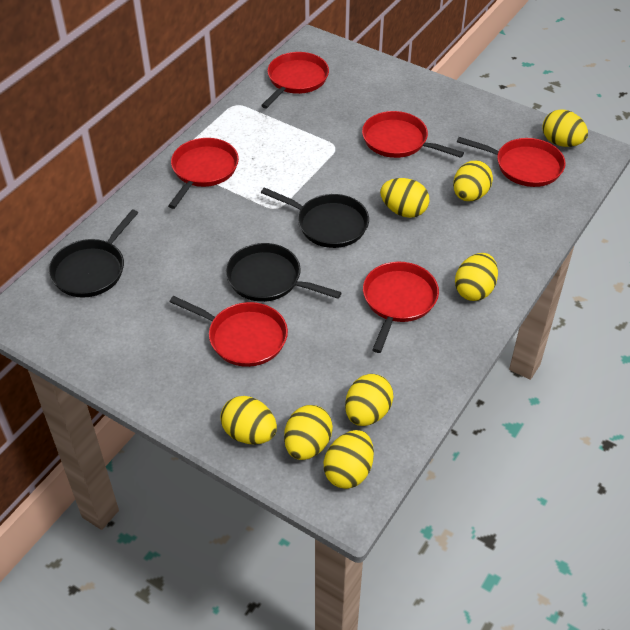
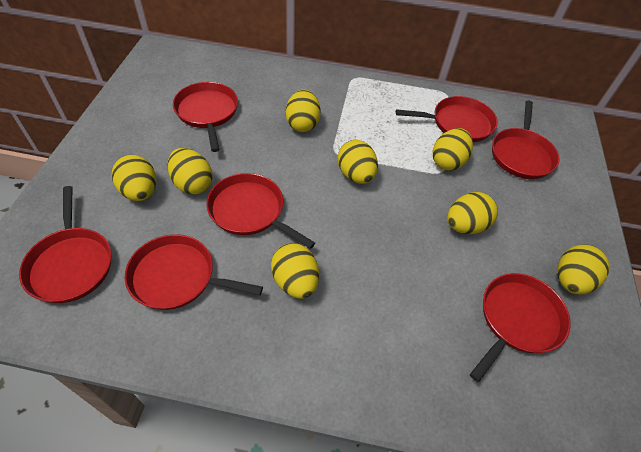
black pan: [49,209,138,298] [226,243,342,302] [261,187,369,248] = 3 -> none = 0
red pan: [168,138,239,209] [169,296,288,367] [261,52,329,108] [362,111,464,158] [363,262,439,353] [457,137,566,187] = 6 -> [19,186,112,303] [125,234,263,310] [173,82,238,152] [207,173,315,249] [396,96,498,142] [470,273,571,382] [492,101,560,179] = 7

